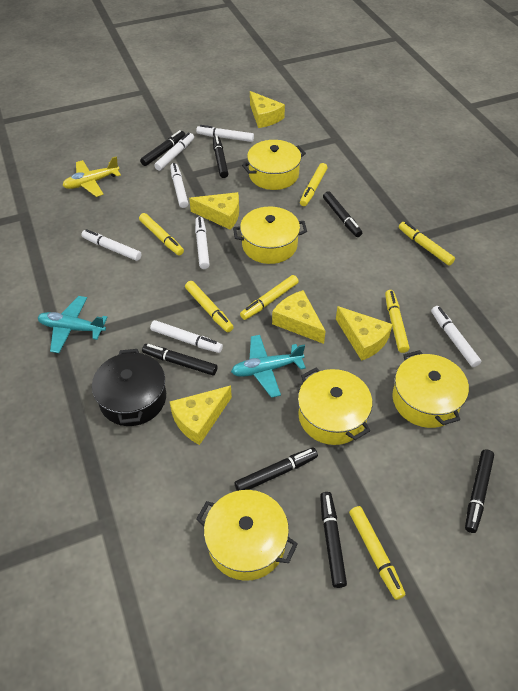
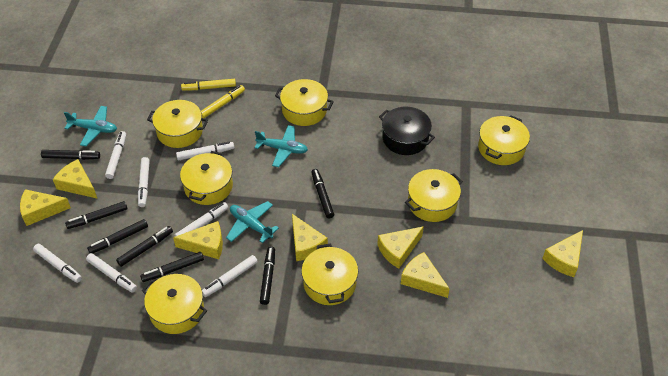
turquoise plane: [38,296,108,353] [231,335,306,398] = 2 -> [64,106,117,147] [226,201,279,243] [255,125,308,167] = 3
yellow cheese: [170,386,232,445] [189,192,239,230] [250,91,285,128] [272,290,326,344] [336,306,393,361] = 5 -> [20,189,71,226] [53,159,98,199] [173,221,223,259] [292,214,328,261] [377,226,424,269] [401,252,450,298] [542,230,583,277] = 7
yellow marker: [139,213,184,256] [185,281,234,332] [240,275,299,320] [300,163,327,206] [349,506,405,600] [385,290,409,353] [399,222,455,266] = 7 -> [181,79,236,90] [201,85,245,118] = 2
yellow plane: [62,156,121,197] = 1 -> none = 0
yellow pot: [196,490,298,581] [233,207,307,264] [242,140,306,190] [298,368,372,445] [392,350,469,428] = 5 -> [142,274,207,334] [147,100,208,148] [180,151,233,205] [275,79,334,126] [301,243,358,305] [405,169,463,222] [478,115,530,165] = 7

